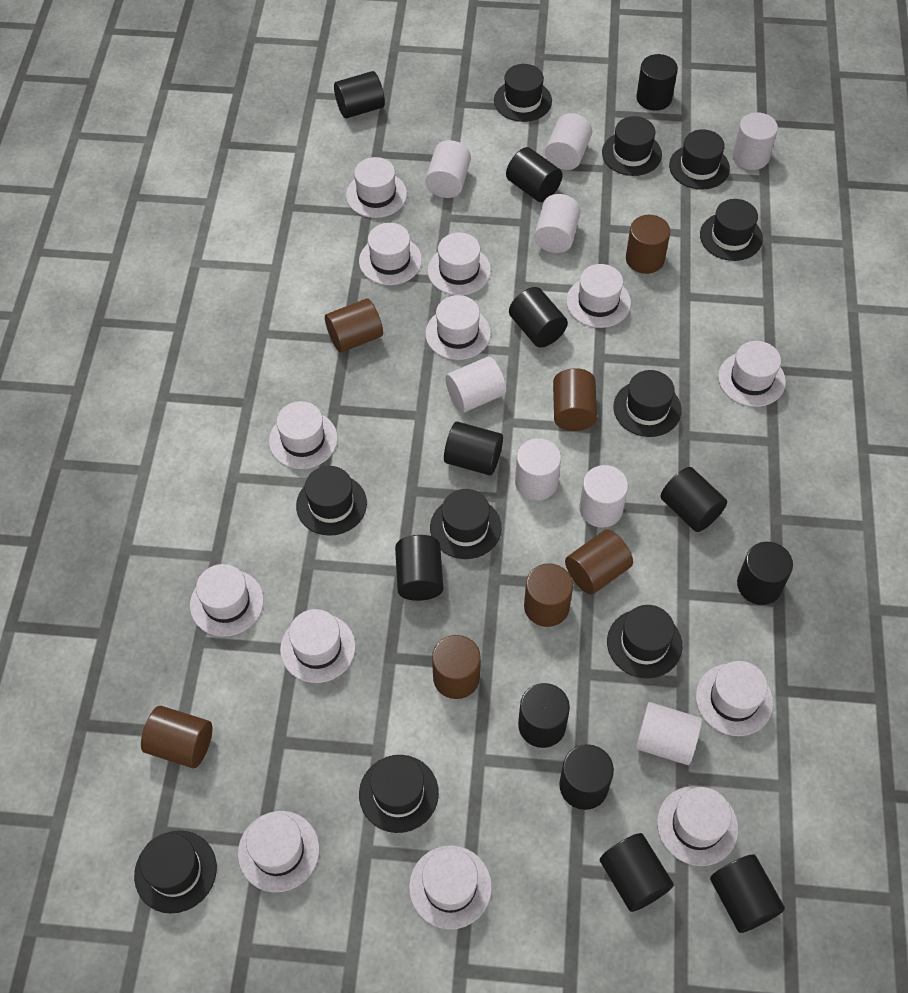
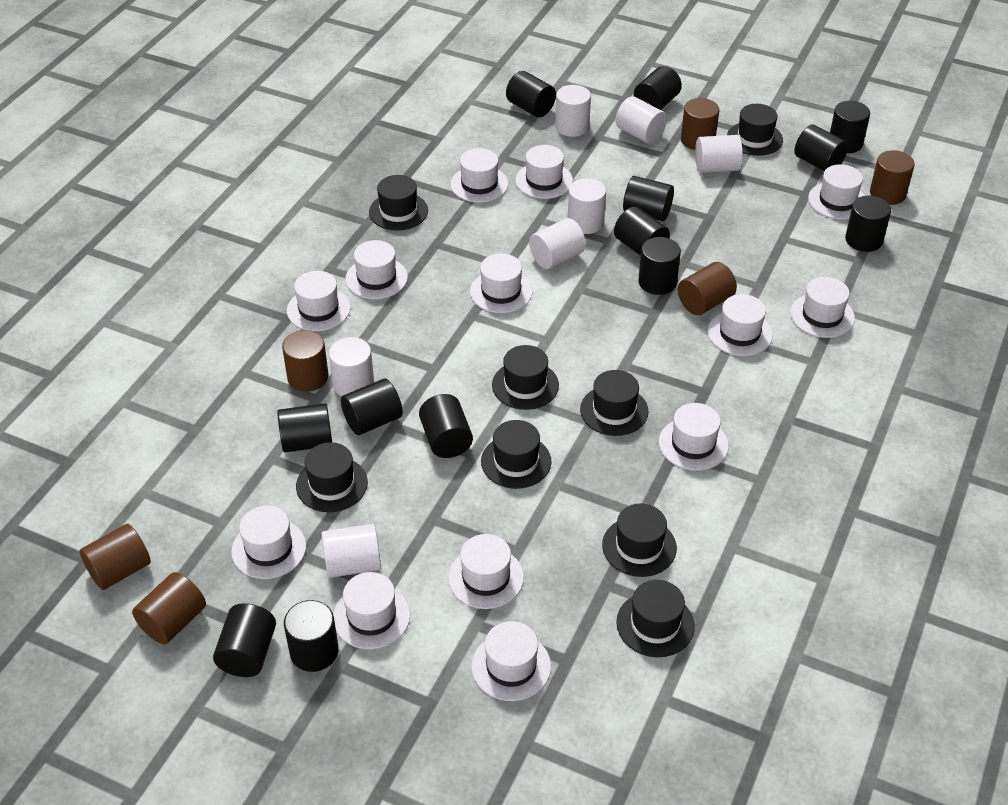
black cylinder: [334,71,385,118] [395,535,443,601] [444,422,503,475] [506,147,563,202] [509,287,568,347] [518,683,570,748] [559,744,614,810] [600,833,674,912] [636,54,678,111] [661,467,727,532] [710,854,785,933] [737,542,793,605] = 12 -> [213,603,276,677] [277,403,332,453] [284,600,339,672] [341,379,403,435] [419,394,473,458] [506,71,556,117] [614,207,670,256] [623,176,674,221] [634,66,682,110] [639,237,681,295] [794,125,848,171] [830,101,870,153] [845,196,891,252] = 13
black hat: [134,830,217,914] [296,466,367,536] [359,755,439,833] [430,489,501,559] [494,64,552,122] [602,116,662,176] [607,605,682,679] [613,370,682,437] [669,129,730,190] [700,199,763,261] = 10 -> [296,442,368,512] [369,175,428,231] [481,420,552,489] [492,345,559,410] [580,370,649,436] [602,503,677,577] [616,580,695,657] [727,104,783,156] = 8
brown cylinder: [141,706,212,768] [325,298,383,352] [432,635,481,699] [524,563,573,627] [553,368,597,431] [565,530,633,595] [626,215,670,274] = 7 -> [80,524,151,590] [132,572,206,644] [282,330,329,392] [678,262,737,315] [681,98,719,150] [870,150,915,205] = 6
white cylinder: [425,140,471,198] [445,357,506,413] [515,438,561,500] [534,194,581,253] [545,113,592,170] [579,465,628,528] [635,702,702,765] [733,112,778,170] = 8 -> [322,524,381,578] [329,337,374,397] [529,218,586,269] [555,85,591,137] [568,178,606,234] [615,96,667,144] [695,135,743,173] = 7

